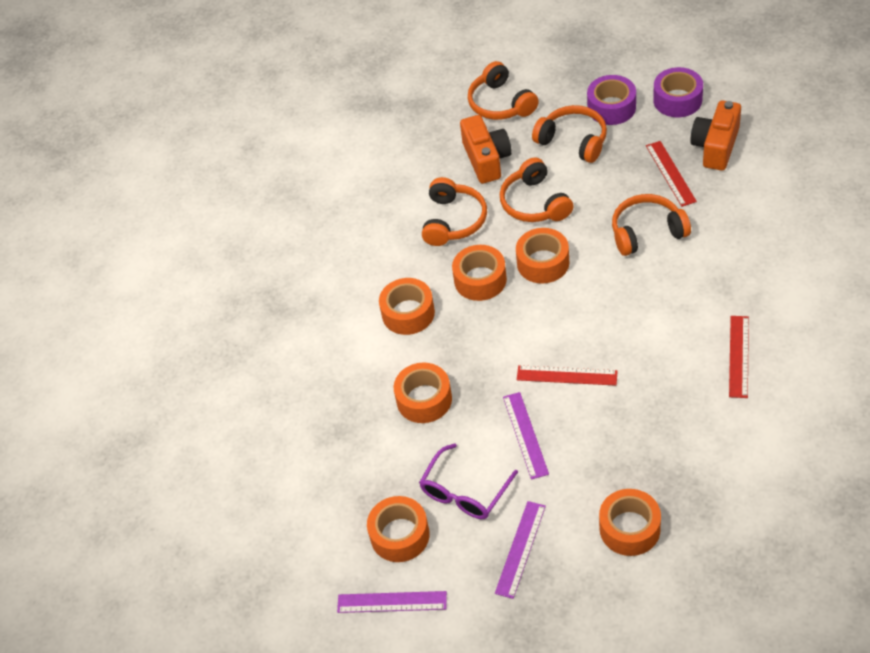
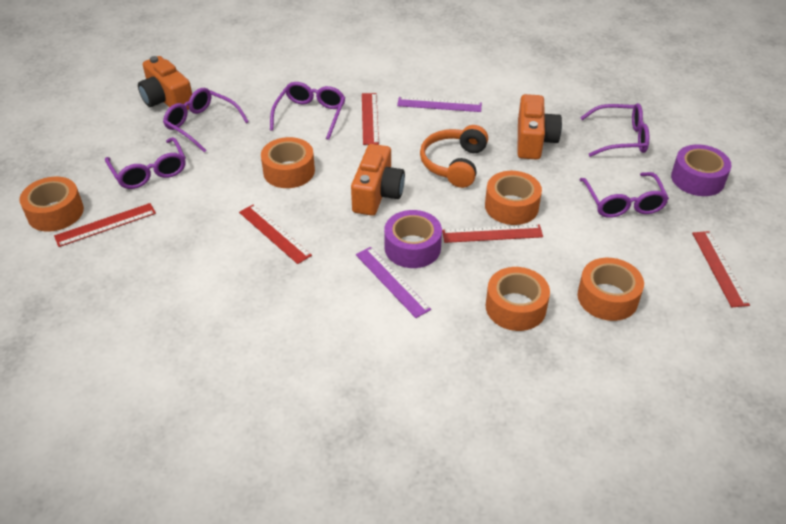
orange camera: [460,115,512,184] [690,100,741,171] = 2 -> [138,56,192,110] [351,144,405,216] [517,94,562,160] = 3
orange headphones: [422,177,487,246] [468,61,539,120] [500,157,574,222] [532,105,607,163] [612,194,691,256] = 5 -> [420,125,488,188] = 1
orange tape: [367,496,430,562] [379,278,435,335] [394,363,452,423] [452,245,507,301] [516,228,569,284] [599,489,661,556] = 6 -> [20,177,84,232] [261,137,315,188] [485,171,542,225] [485,267,550,331] [578,258,644,321] = 5
purple glasses: [419,443,518,519] = 1 -> [105,137,186,189] [163,88,249,153] [270,82,345,140] [580,103,649,157] [580,172,669,218] = 5
purple ruler: [337,591,447,613] [495,501,546,599] [503,392,549,479] = 3 -> [356,247,431,318] [397,97,482,112] = 2
red ruler: [517,365,618,386] [646,141,697,207] [729,316,749,398] = 3 -> [54,203,156,247] [239,205,312,264] [362,93,379,145] [442,224,543,243] [692,231,750,308] = 5

